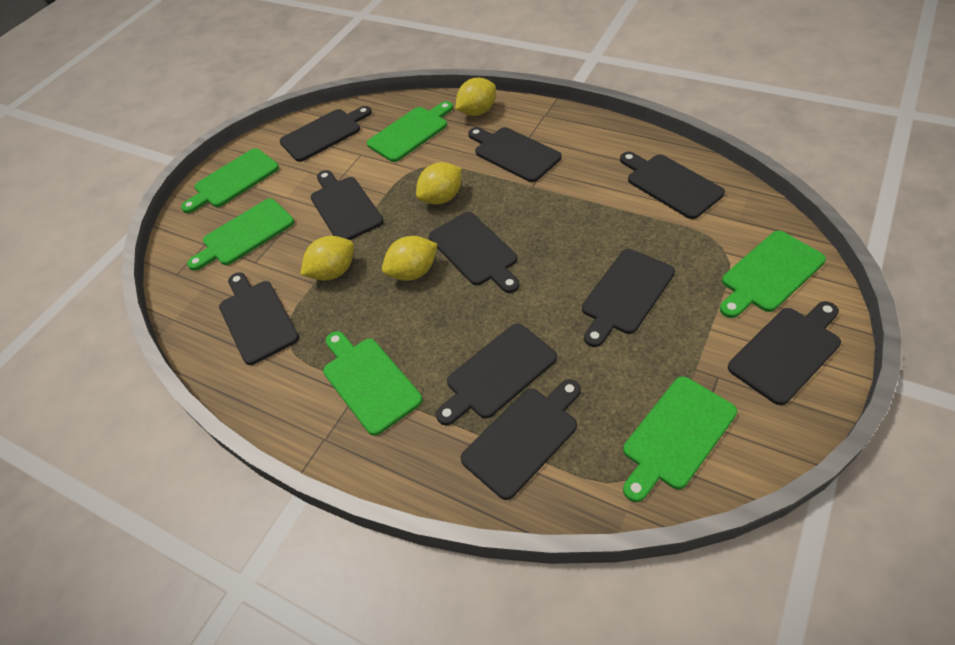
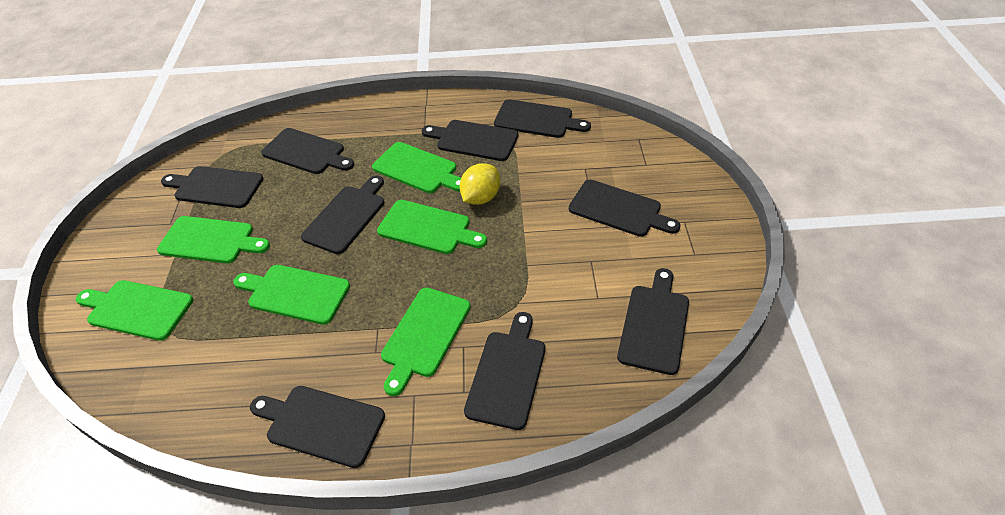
black cutting board: [219,272,299,365] [280,106,372,162] [311,170,384,240] [429,212,520,293] [436,323,557,426] [461,379,581,500] [468,127,562,182] [582,249,675,347] [620,152,725,219] [728,301,841,405] = 10 -> [161,166,263,208] [250,386,385,468] [261,128,354,174] [301,175,384,254] [422,120,518,161] [464,312,545,430] [494,99,591,138] [569,180,680,237] [617,268,689,375] = 9
yellow lemon: [300,236,354,280] [382,236,438,281] [416,162,462,205] [455,78,496,116] = 4 -> [460,163,500,205] = 1

